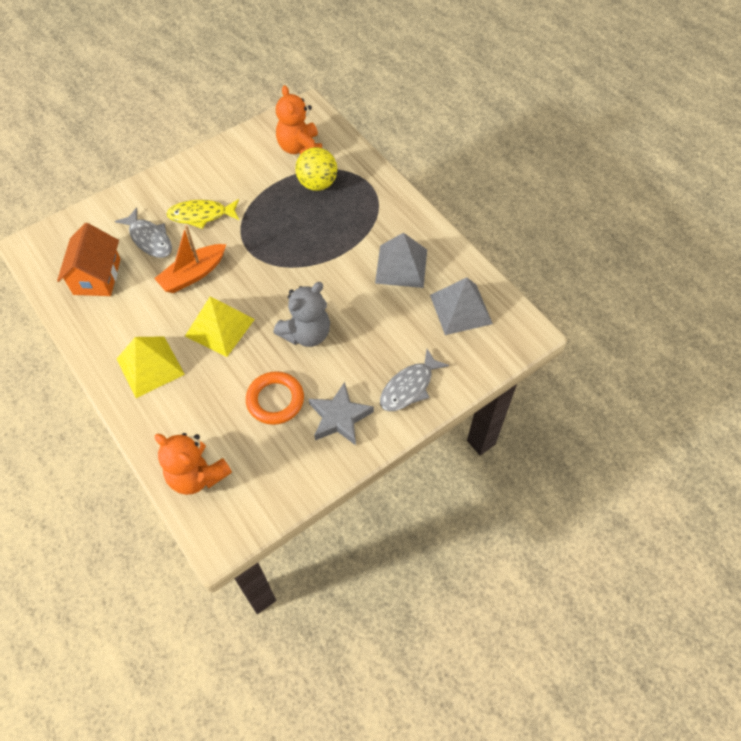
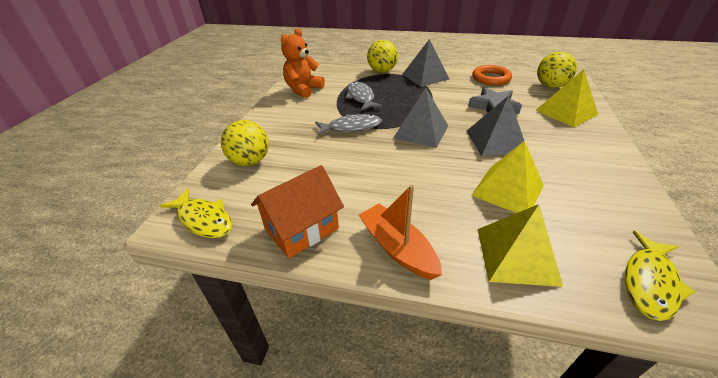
grey pyramid: [375,233,427,288] [430,277,493,335] = 2 -> [393,88,448,148] [402,39,449,87] [467,95,524,156] = 3
grey teddy bear: [273,282,330,347] = 1 -> none = 0
orange teddy bear: [155,433,232,495] [276,85,322,154] = 2 -> [281,28,325,98] = 1
yellow ball: [295,147,337,191] = 1 -> [221,120,269,166] [367,40,398,73] [537,51,577,88] = 3
yellow fish: [166,199,239,229] = 1 -> [160,189,232,238] [625,231,696,321] = 2
yellow pyramid: [117,336,185,398] [185,297,255,357] = 2 -> [471,141,544,213] [477,204,563,287] [535,69,598,127] = 3

